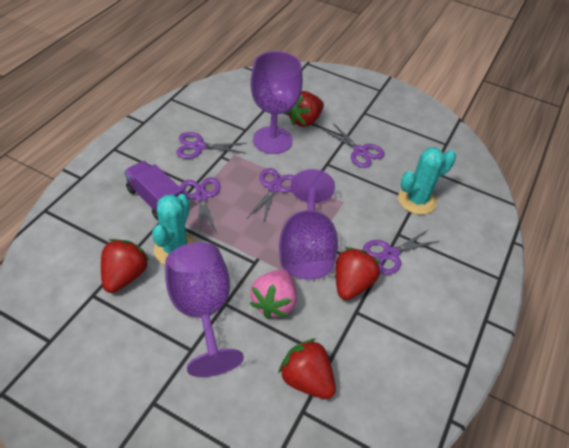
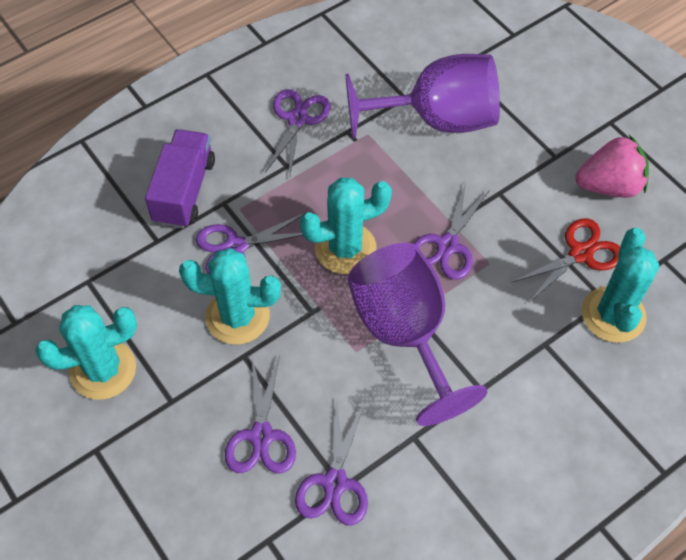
purple goblet: [165,242,244,377] [250,51,303,154] [279,169,338,279] = 3 -> [346,54,500,139] [348,243,487,426] = 2
red scissors: none = 0 -> [511,218,620,302] = 1
red strawberry: [101,239,150,293] [278,338,336,399] [286,91,324,127] [336,247,381,300] = 4 -> none = 0
turquoise cactus: [152,194,196,265] [398,147,456,215] = 2 -> [35,305,137,400] [179,248,281,345] [300,178,392,274] [582,228,659,343] = 4

